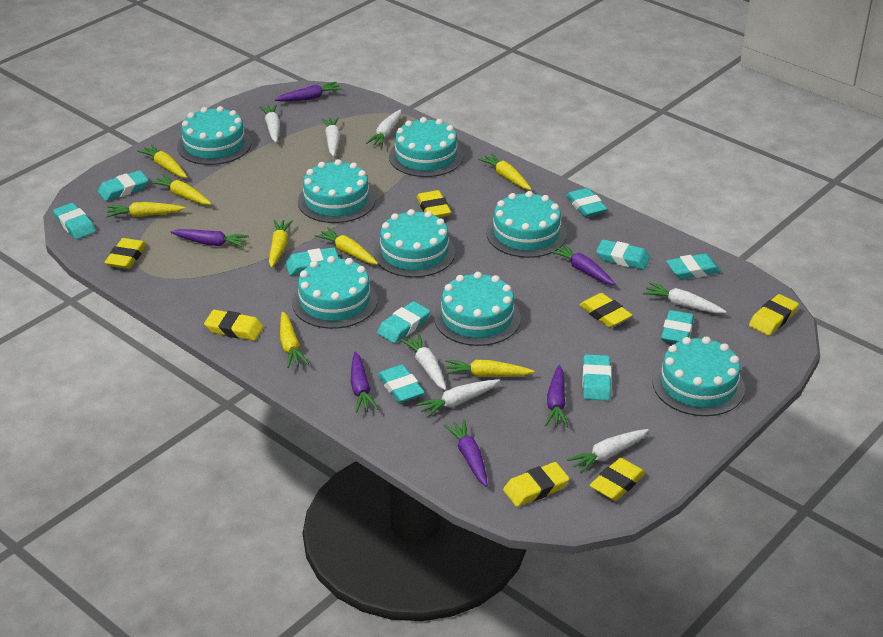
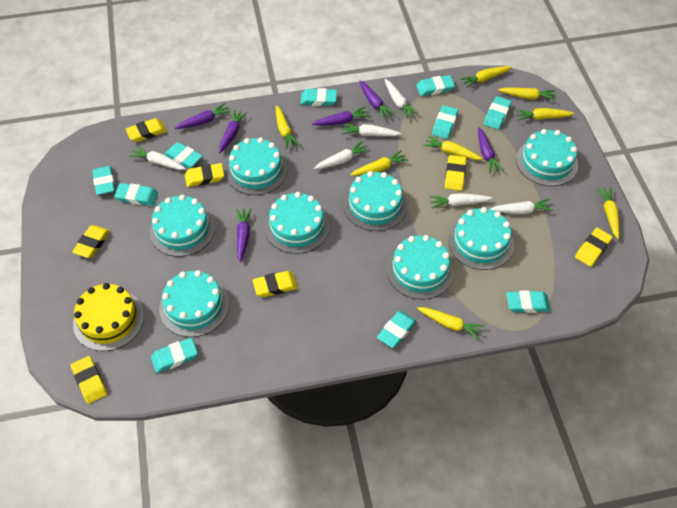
white carrot: [260,105,280,143] [322,117,340,157] [366,109,401,147] [400,334,446,390] [416,379,500,418] [567,429,649,474] [643,282,726,313] = 7 -> [129,146,186,170] [313,141,370,169] [342,123,401,136] [384,79,419,119] [429,193,493,208] [491,199,553,214] = 6
yellow cake: none = 0 -> [73,283,144,351] = 1

